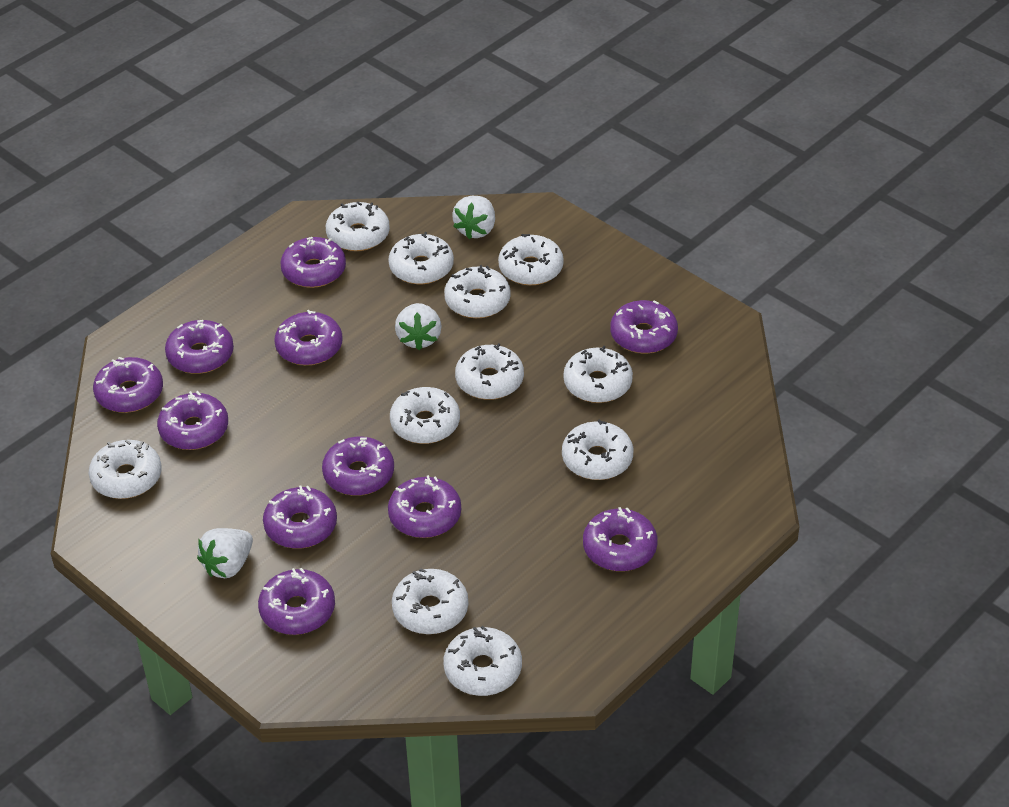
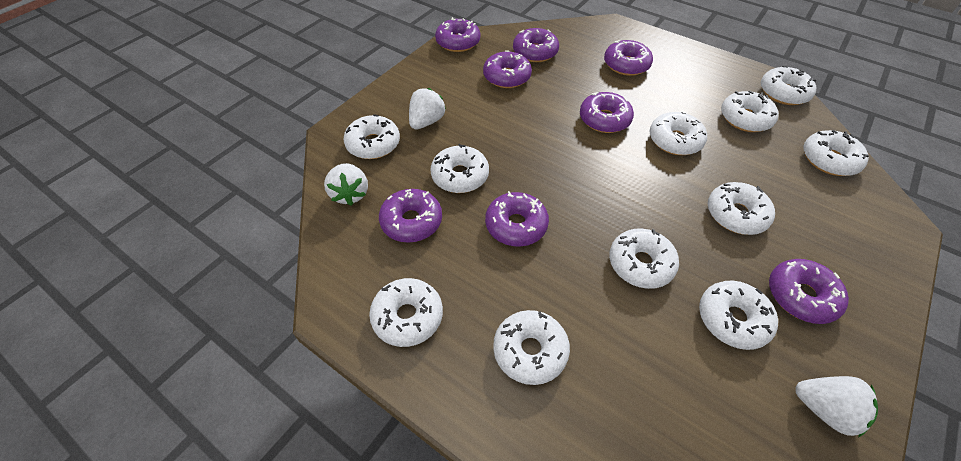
purple donut: [93,357,163,413] [157,391,228,450] [165,320,234,374] [258,568,335,635] [263,485,337,548] [275,310,342,365] [280,237,346,288] [322,437,394,496] [388,475,461,538] [583,507,658,571] [610,300,678,353] = 11 -> [379,189,442,243] [435,17,480,52] [483,50,532,88] [485,191,549,247] [513,28,559,62] [580,92,634,133] [604,40,653,76] [769,259,849,324] = 8

